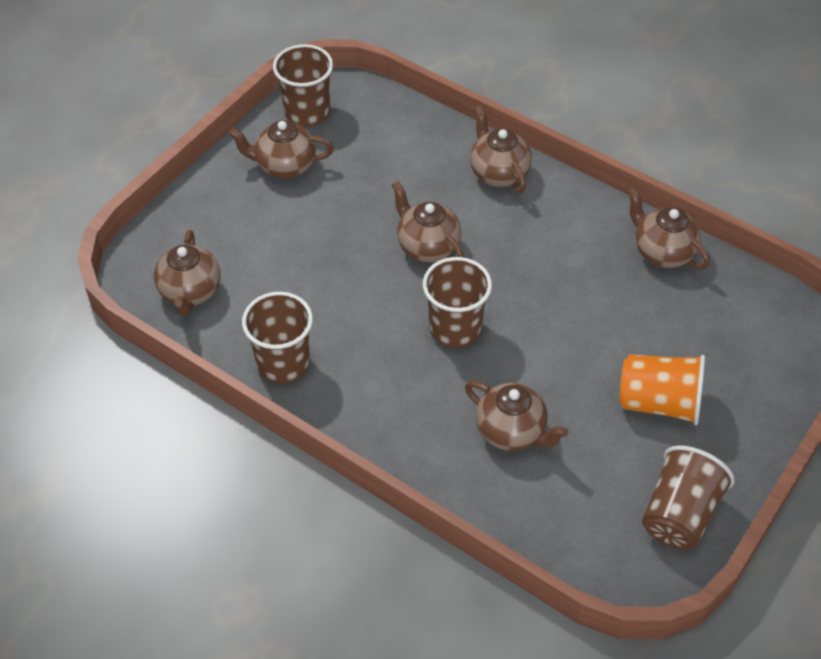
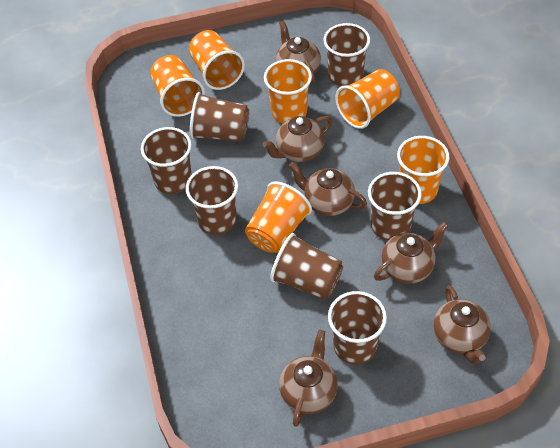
brown cup: [242,292,313,384] [273,44,333,127] [423,257,492,348] [642,445,735,549] = 4 -> [141,127,192,194] [186,166,238,235] [190,92,249,142] [270,233,343,300] [323,23,370,86] [328,291,387,365] [368,172,422,241] = 7
orange cup: [619,354,705,425] = 1 -> [150,55,205,117] [189,30,245,90] [245,181,312,253] [264,59,312,123] [335,69,400,129] [397,136,450,204] = 6

